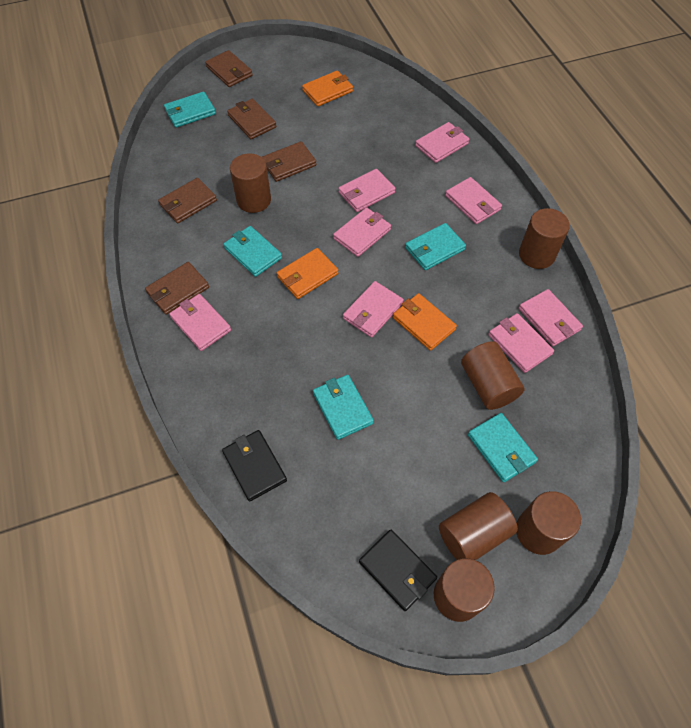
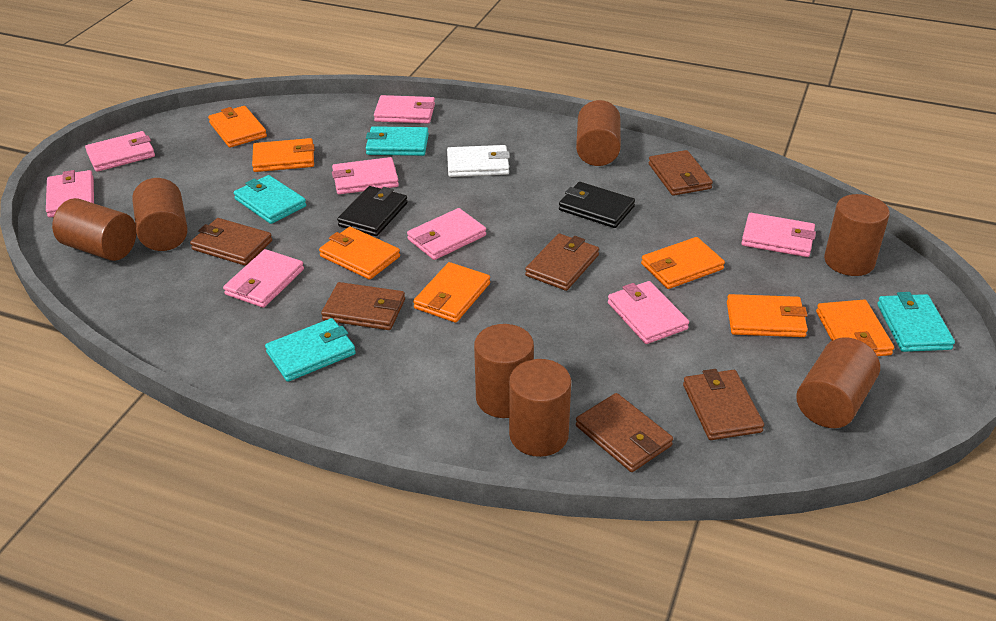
brown cylinder: [230,153,271,213] [434,558,495,622] [439,492,518,560] [461,341,525,410] [516,491,581,555] [519,208,570,269] = 6 -> [52,198,136,261] [132,178,188,251] [474,324,534,418] [509,359,571,457] [576,100,621,166] [796,338,880,428] [824,194,890,276] = 7
brown wallet: [145,262,209,315] [158,178,217,223] [205,50,253,87] [227,99,276,139] [262,141,316,182] = 5 -> [190,218,272,266] [321,282,405,330] [525,234,599,291] [576,393,673,472] [649,150,713,196] [683,369,764,440] = 6
orange wallet: [277,248,338,299] [302,71,353,106] [393,293,457,351] = 3 -> [208,106,267,148] [252,138,314,172] [319,227,400,280] [413,262,490,323] [641,237,725,289] [727,294,808,337] [816,300,894,356] = 7
turquoise wallet: [164,91,216,128] [223,226,282,277] [313,375,374,440] [405,223,466,270] [468,413,538,482] = 5 -> [234,175,306,224] [265,318,356,382] [366,126,429,156] [877,292,955,352] = 4
white wallet: none = 0 -> [447,145,510,177] = 1

